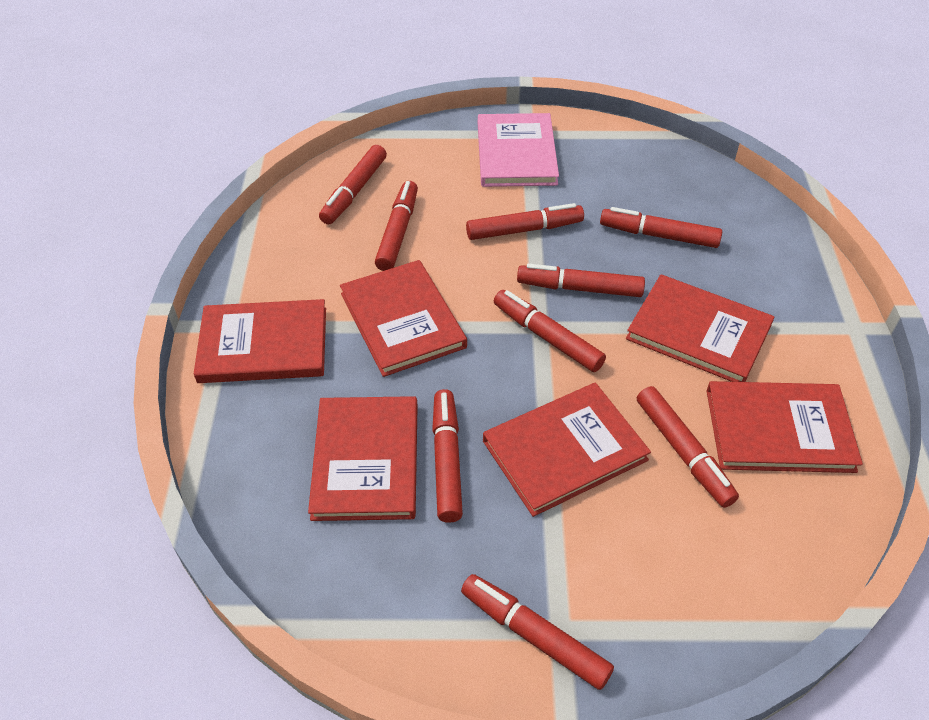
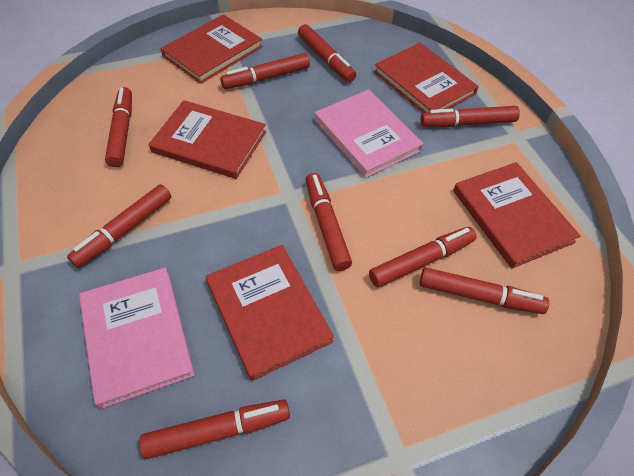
pink book: [478,113,559,187] = 1 -> [79,268,195,409] [314,89,424,178] = 2
red book: [194,299,326,383] [308,396,418,521] [340,260,467,377] [483,383,651,517] [626,274,774,382] [707,381,863,473] = 6 -> [149,100,266,179] [161,14,263,84] [206,245,334,381] [374,43,479,113] [453,162,581,269] = 5

